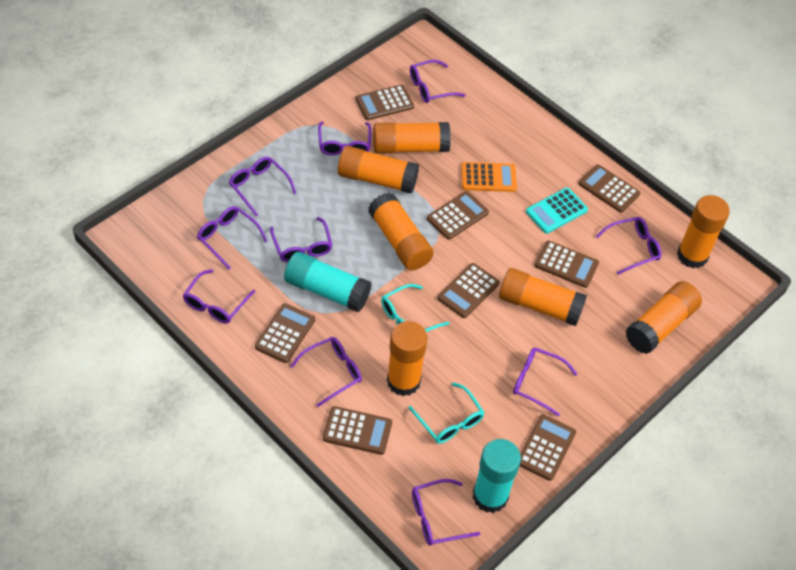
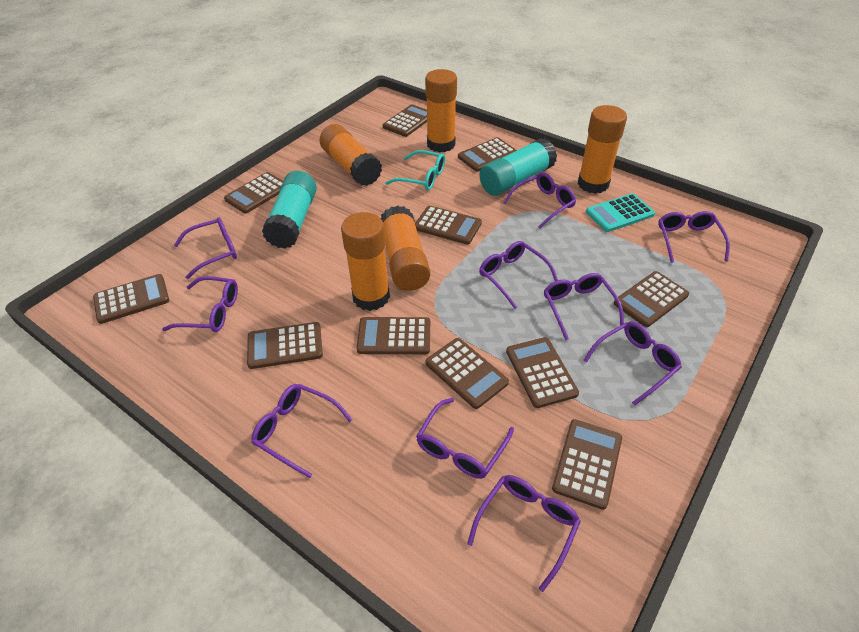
brown calculator: [255,303,315,363] [323,406,392,455] [355,85,414,120] [427,191,489,240] [437,263,500,318] [520,414,576,481] [535,240,599,288] [579,164,640,213] = 8 -> [93,274,169,324] [224,172,283,214] [247,322,323,369] [356,317,430,354] [383,104,427,137] [415,206,482,245] [426,338,509,409] [458,137,517,172] [506,337,579,408] [552,419,622,510] [614,271,689,327] = 11
orange calculator: [461,162,517,192] = 1 -> none = 0
orange glue stick: [338,146,419,194] [368,193,434,270] [373,122,451,154] [387,321,428,396] [499,268,587,326] [625,281,702,354] [677,195,730,268] = 7 -> [320,124,382,186] [341,212,390,311] [381,205,430,291] [425,69,457,152] [578,105,627,194] = 5
turquoise glasses: [381,284,449,332] [408,382,485,444] = 2 -> [385,150,445,190] = 1

